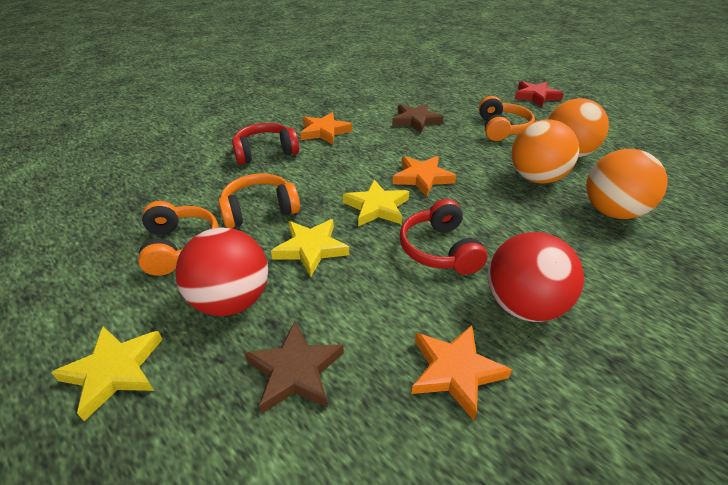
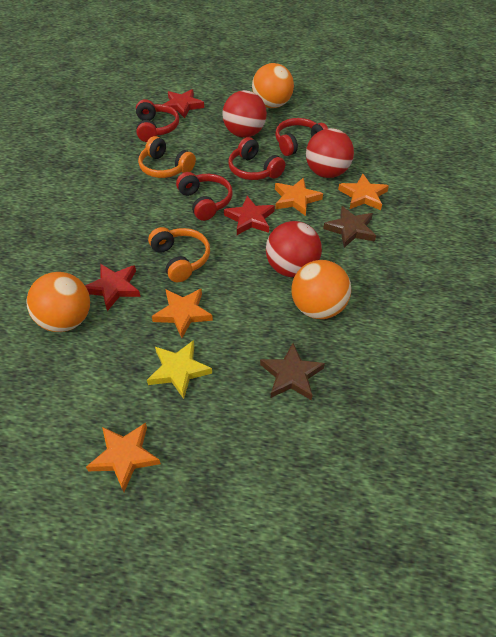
orange headphones: [138,201,219,276] [218,174,300,228] [479,96,535,141] = 3 -> [138,136,196,178] [148,227,210,282] = 2
orange star: [300,112,352,144] [393,156,456,197] [412,325,512,420] = 3 -> [86,423,161,492] [152,288,213,338] [275,178,323,216] [338,174,389,210] = 4
red ball: [175,227,268,316] [488,232,584,322] = 2 -> [222,90,267,138] [266,221,322,277] [306,128,354,178] = 3
red headphones: [232,123,299,164] [400,199,488,275] = 2 -> [136,99,179,142] [176,172,233,221] [228,137,285,180] [275,118,328,156] = 4
red star: [514,81,564,107] = 1 -> [85,264,141,311] [163,89,204,118] [224,196,275,235] = 3
yellow star: [51,326,163,421] [271,219,349,277] [343,180,409,226] = 3 -> [147,340,212,399] = 1

